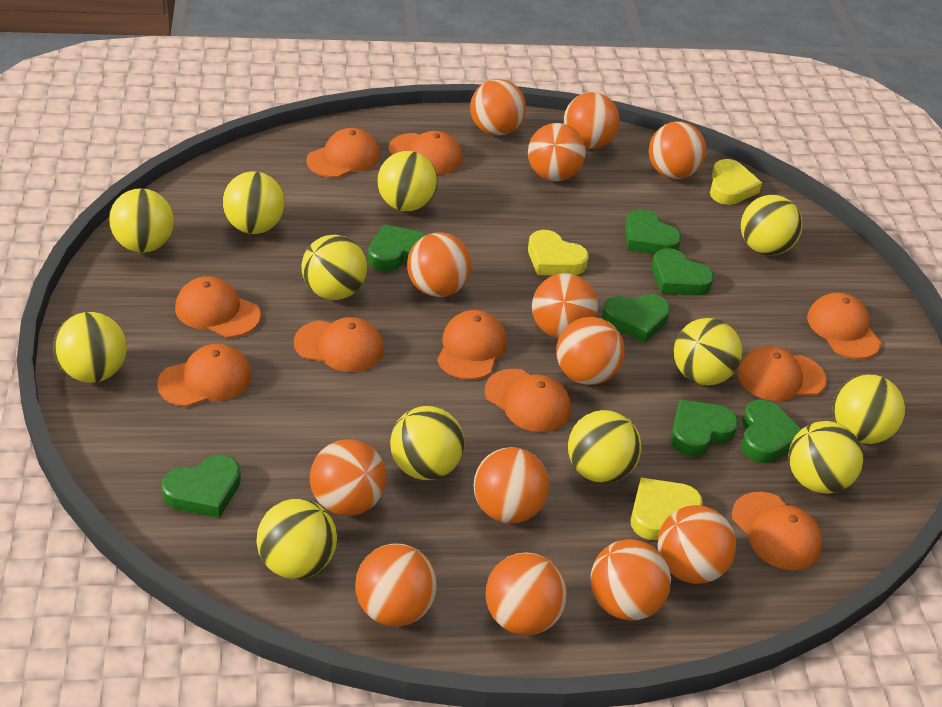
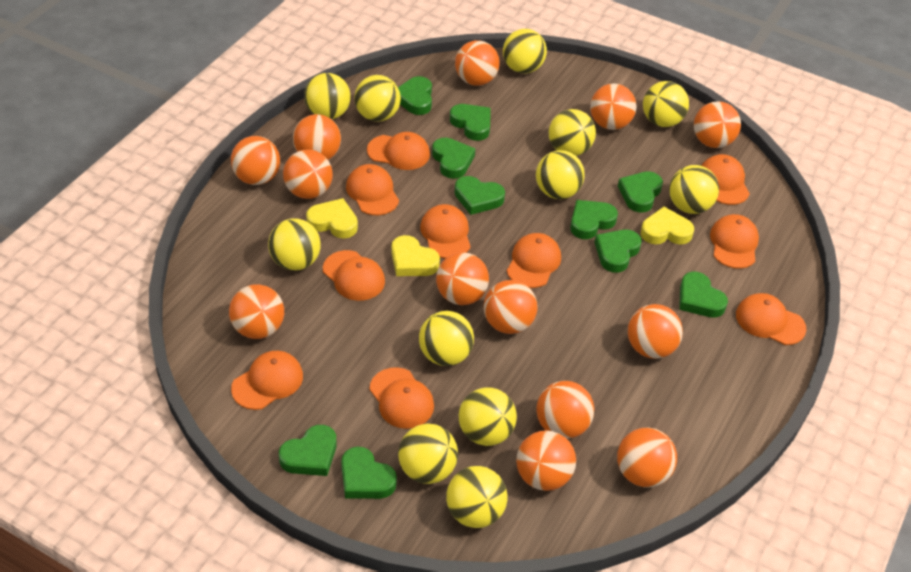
green heart: [162,455,241,518] [368,224,426,271] [602,294,670,343] [625,209,681,255] [652,248,714,295] [671,399,738,456] [741,400,801,463] = 7 -> [279,425,337,476] [341,447,397,499] [398,76,432,115] [432,138,475,179] [450,104,491,141] [455,176,505,215] [570,200,618,239] [594,230,642,273] [618,171,663,213] [679,272,728,318] = 10

